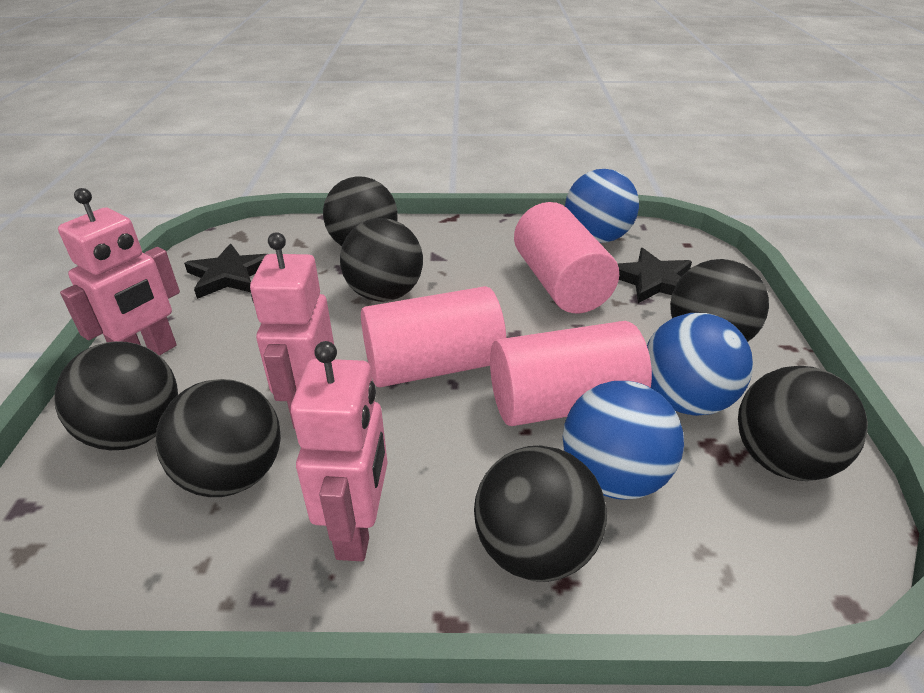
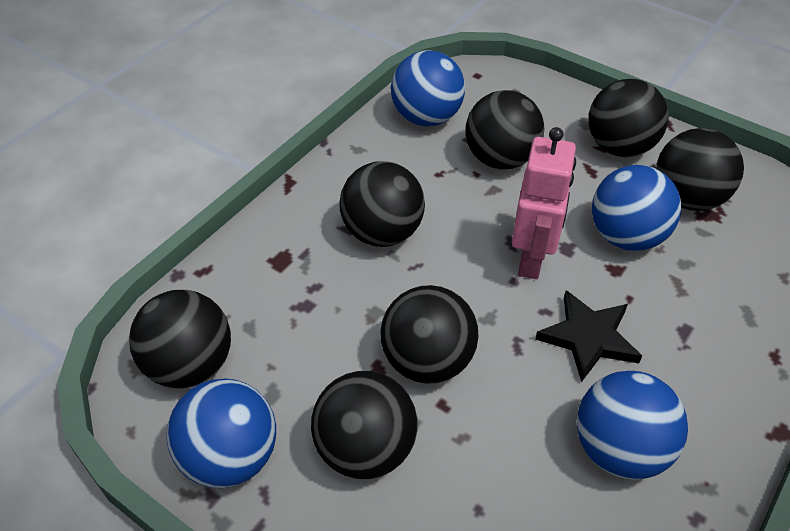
black star: [184,244,267,299] [618,248,692,303] = 2 -> [535,290,642,382] = 1
blue ball: [563,381,684,500] [565,169,639,243] [647,313,753,416] = 3 -> [166,378,276,488] [391,50,465,127] [577,371,688,480] [592,165,681,251] = 4
pink cylinder: [361,286,506,387] [490,321,652,426] [514,202,619,313] = 3 -> none = 0
pink robot: [58,188,180,355] [250,232,334,429] [291,341,388,561] = 3 -> [512,127,576,279] = 1

